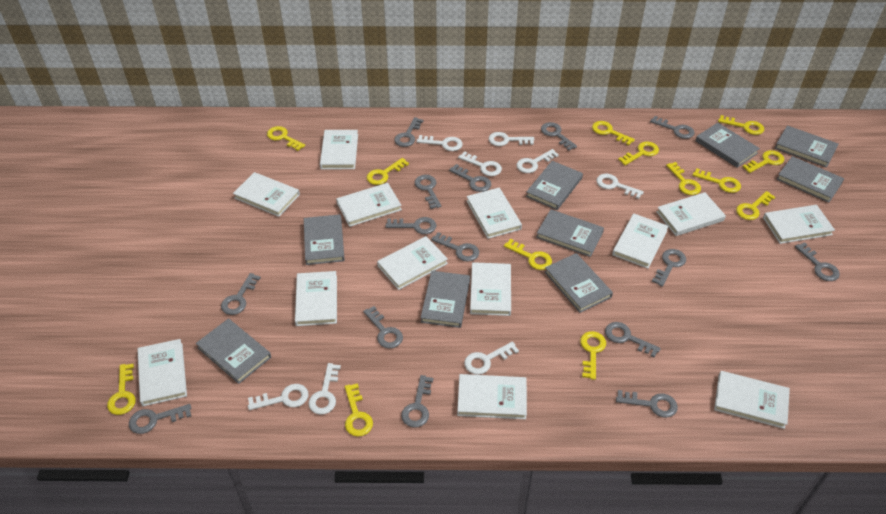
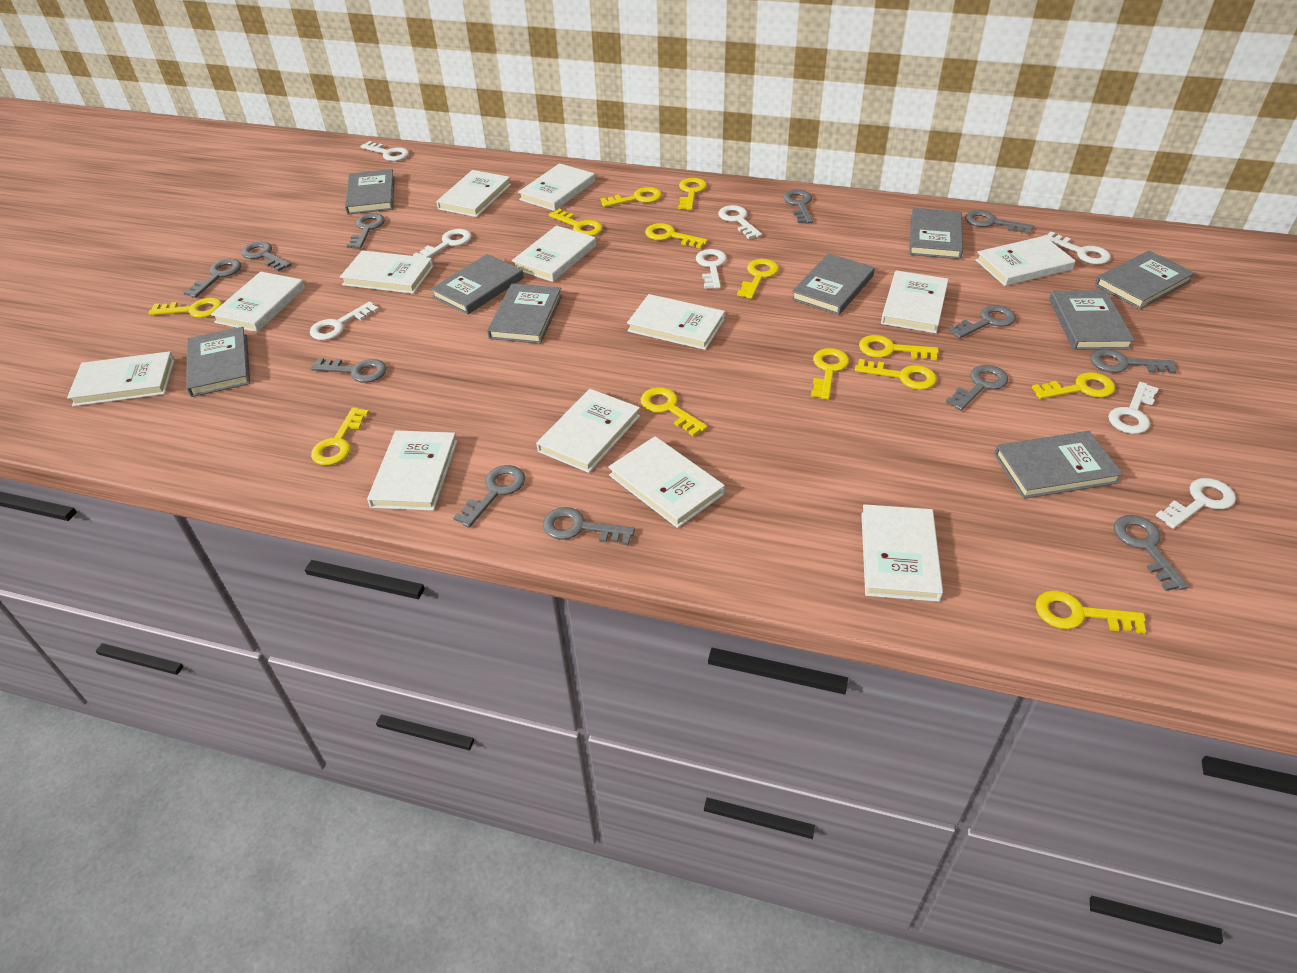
grey key: [129,404,191,434] [221,273,261,315] [363,306,403,348] [386,217,436,234] [394,117,423,147] [401,375,433,427] [415,175,441,209] [431,232,479,262] [449,164,491,192] [541,122,577,151] [605,322,661,358] [616,390,678,418] [650,116,695,139] [652,249,686,287] [795,242,840,281] = 15 -> [183,259,241,298] [241,242,291,272] [311,358,387,383] [347,213,385,249] [453,465,525,528] [543,507,635,545] [783,190,813,223] [946,365,1008,411] [948,305,1016,339] [965,210,1034,234] [1090,349,1177,374] [1114,515,1188,591] = 12

